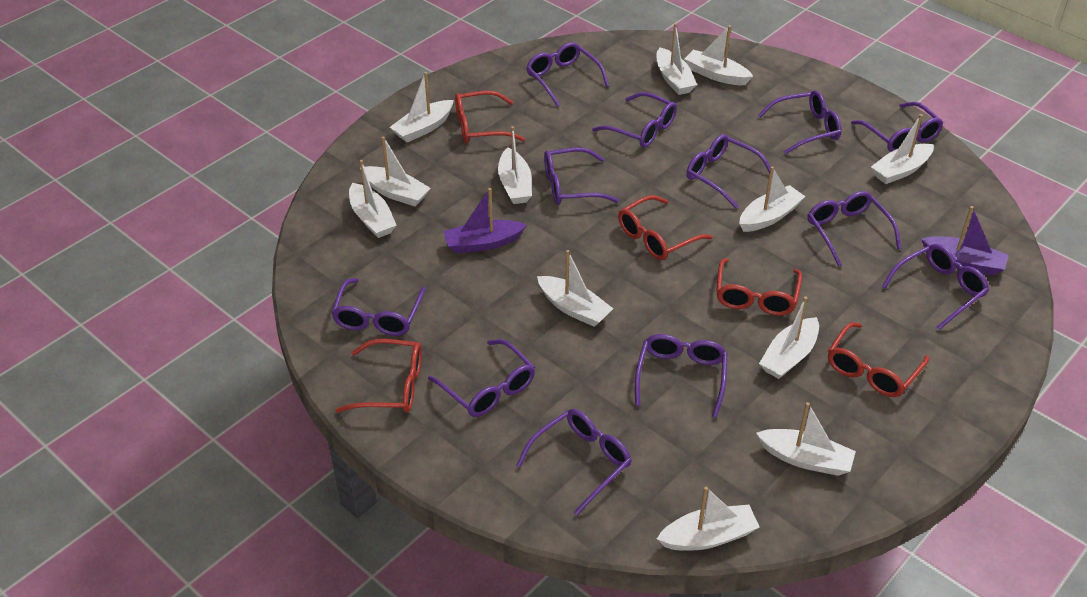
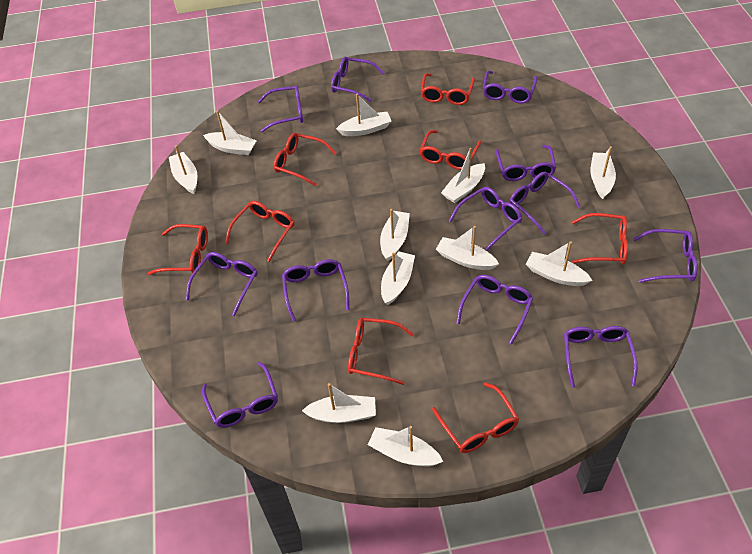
purple boat: [443,188,527,253] [921,206,1009,276] = 2 -> none = 0
red glasses: [335,339,422,413] [455,91,525,144] [618,195,713,260] [716,258,802,316] [828,322,929,397] = 5 -> [148,224,208,275] [225,201,295,262] [274,133,336,186] [348,318,414,385] [419,130,481,170] [420,73,475,105] [432,382,519,453] [571,213,628,265] = 8
white boat: [349,160,397,238] [360,136,431,206] [390,72,454,142] [498,126,532,204] [537,250,614,327] [656,23,697,95] [657,487,760,551] [684,25,753,85] [739,166,806,232] [756,402,856,476] [759,296,819,379] [871,114,934,184] = 12 -> [169,145,197,194] [203,110,257,155] [302,383,376,423] [336,94,391,136] [368,426,444,466] [380,209,410,261] [381,251,415,305] [436,226,499,270] [441,148,485,203] [526,241,592,286] [591,146,616,199] = 11

